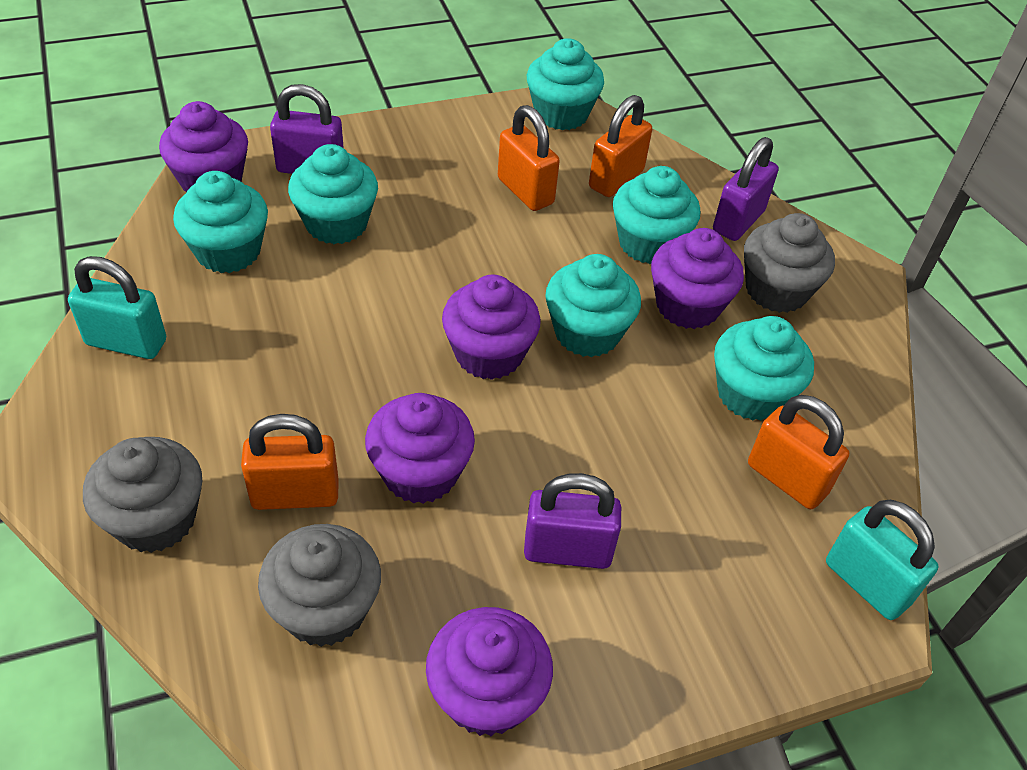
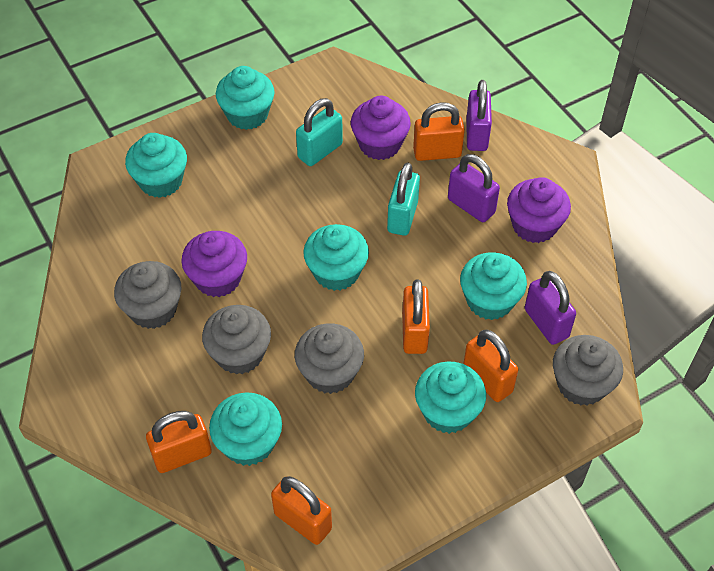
grey cupcake: [83,437,202,553] [258,524,381,647] [744,213,835,313] = 3 -> [114,261,181,329] [202,305,271,375] [295,323,364,394] [553,335,623,406] = 4
orange padlock: [241,414,339,510] [498,105,560,211] [589,95,652,197] [748,395,849,509] = 4 -> [146,411,212,473] [271,476,332,545] [402,280,430,354] [413,102,465,161] [463,330,518,402] = 5
purple cupcake: [159,101,248,193] [365,393,475,504] [426,607,553,736] [442,275,541,380] [651,228,744,329] = 5 -> [181,231,247,297] [351,96,411,160] [507,177,571,243] = 3

